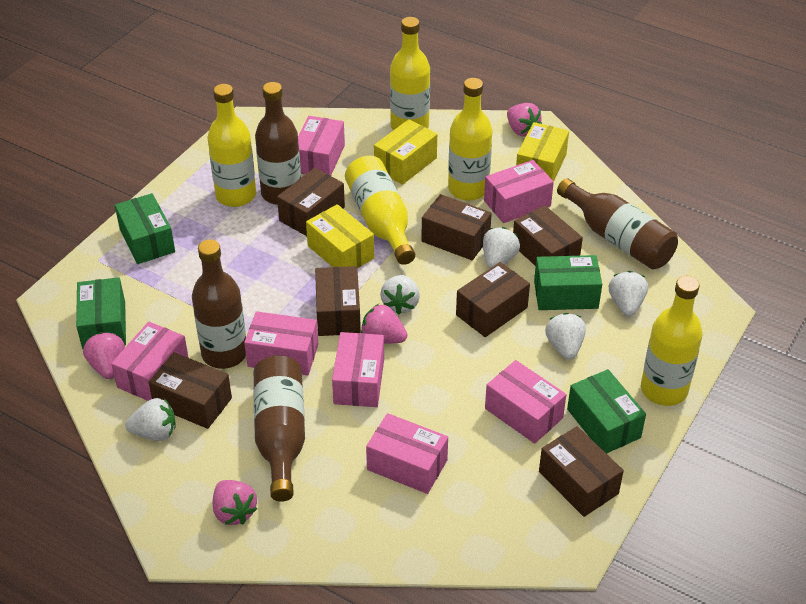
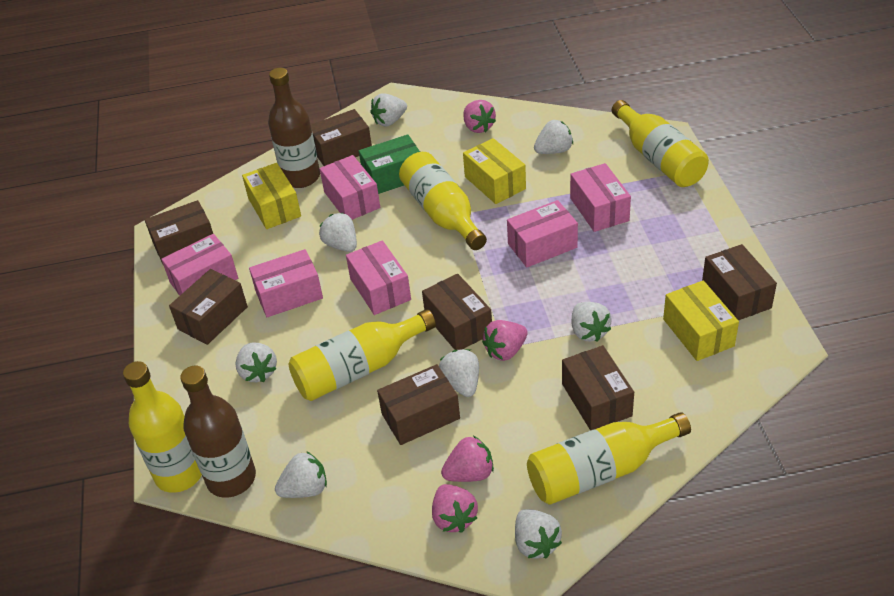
brown bottle: [192,240,246,369] [254,355,305,502] [255,82,301,205] [557,178,678,270] = 4 -> [180,366,256,498] [268,68,320,188] = 2
green box: [76,277,126,350] [115,193,175,264] [534,255,602,310] [567,369,646,454] = 4 -> [359,134,420,194] = 1
pink box: [111,322,189,401] [244,311,318,376] [298,116,345,176] [332,332,384,407] [366,413,448,494] [484,160,554,223] [485,360,567,444] = 7 -> [161,234,238,295] [249,249,323,317] [319,155,380,220] [346,240,411,315] [507,200,578,267] [570,163,631,232] = 6
white strawberry: [125,398,176,441] [380,275,420,315] [483,227,520,268] [545,313,586,360] [609,271,648,316] = 5 -> [235,343,277,382] [275,451,327,498] [319,213,357,252] [370,93,407,126] [439,349,479,397] [515,509,562,559] [534,120,573,154] [572,302,612,342] = 8

